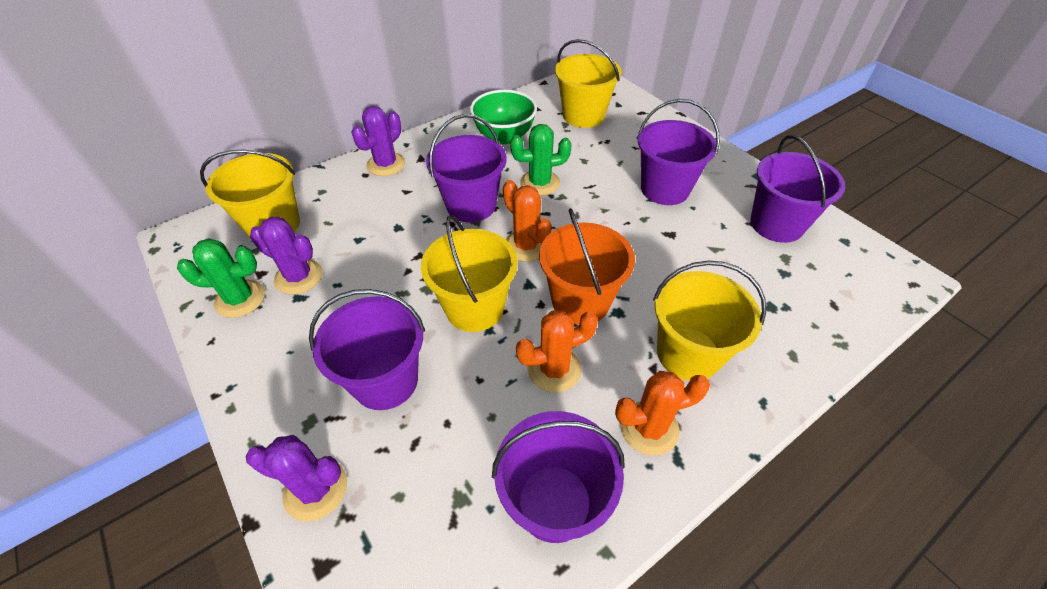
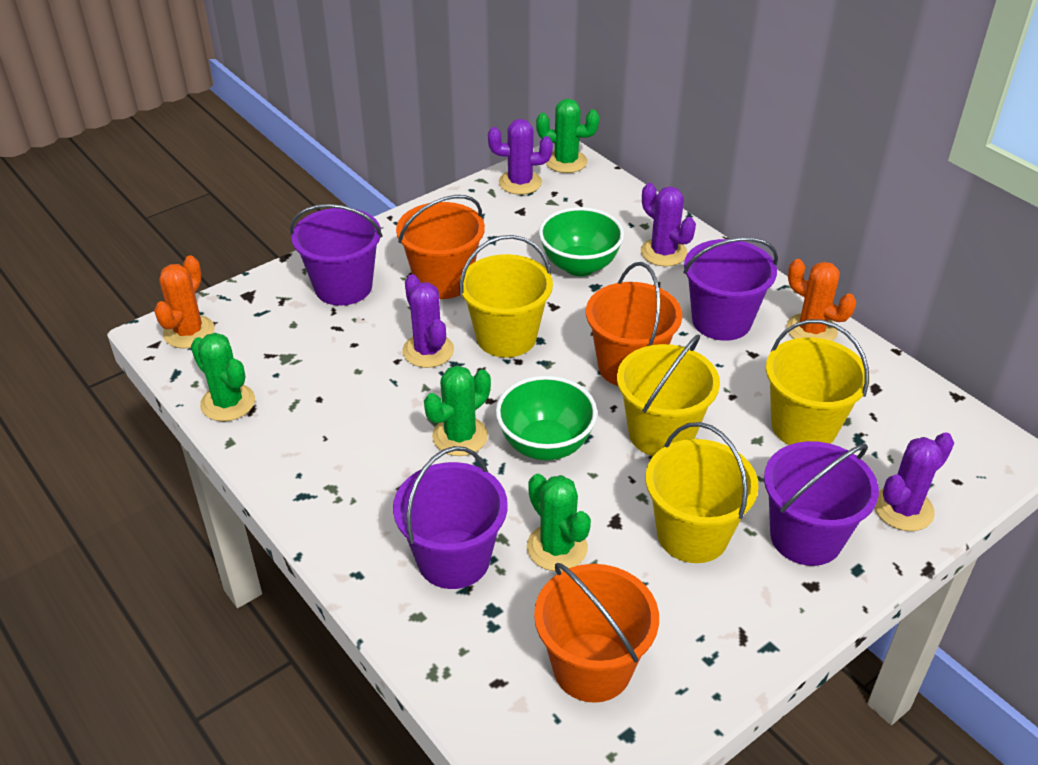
green bowl: [470,89,537,144] = 1 -> [496,376,597,461] [539,207,624,276] = 2
green cactus: [177,238,265,318] [510,124,572,196] = 2 -> [191,333,255,422] [424,365,491,456] [527,474,591,571] [536,99,599,173] = 4
orange bucket: [539,208,635,324] = 1 -> [396,195,485,299] [534,563,659,703] [586,262,682,386] = 3
orange cactus: [503,180,552,262] [516,310,598,393] [615,371,710,456] = 3 -> [154,255,215,349] [786,259,856,341] = 2
purple bucket: [309,289,425,410] [426,114,506,222] [492,411,625,543] [638,99,720,205] [751,135,845,243] = 5 -> [290,204,383,306] [393,446,508,589] [684,237,778,341] [764,441,879,566] = 4
purple cactus: [246,435,347,522] [250,217,322,295] [351,106,405,176] = 3 -> [403,274,454,368] [488,119,553,195] [641,183,696,267] [875,432,954,531] = 4

